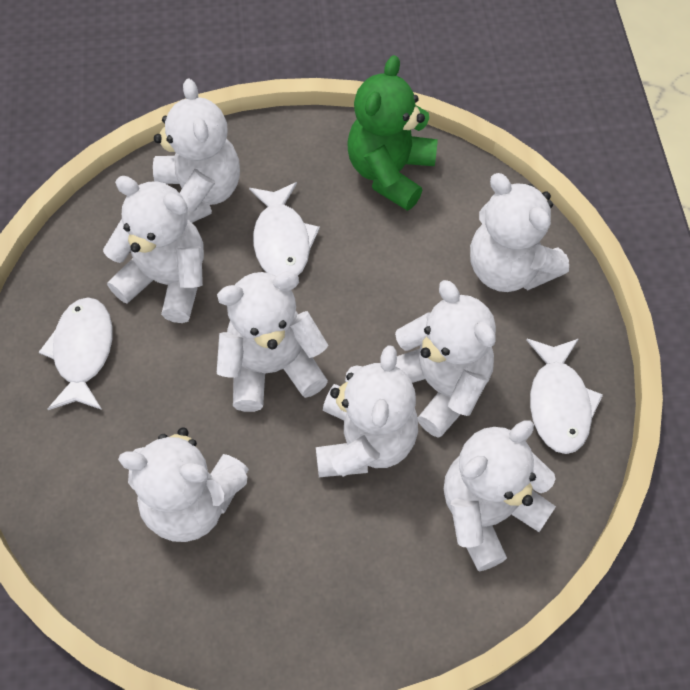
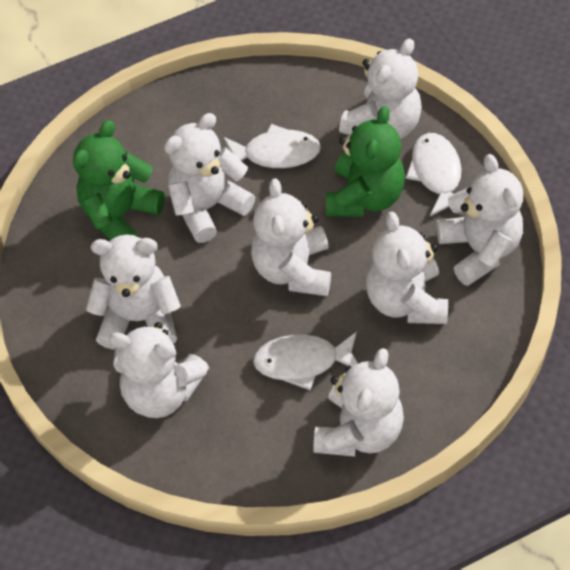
green teddy bear: [347,55,438,211] = 1 -> [73,120,165,240] [326,106,405,217] = 2

